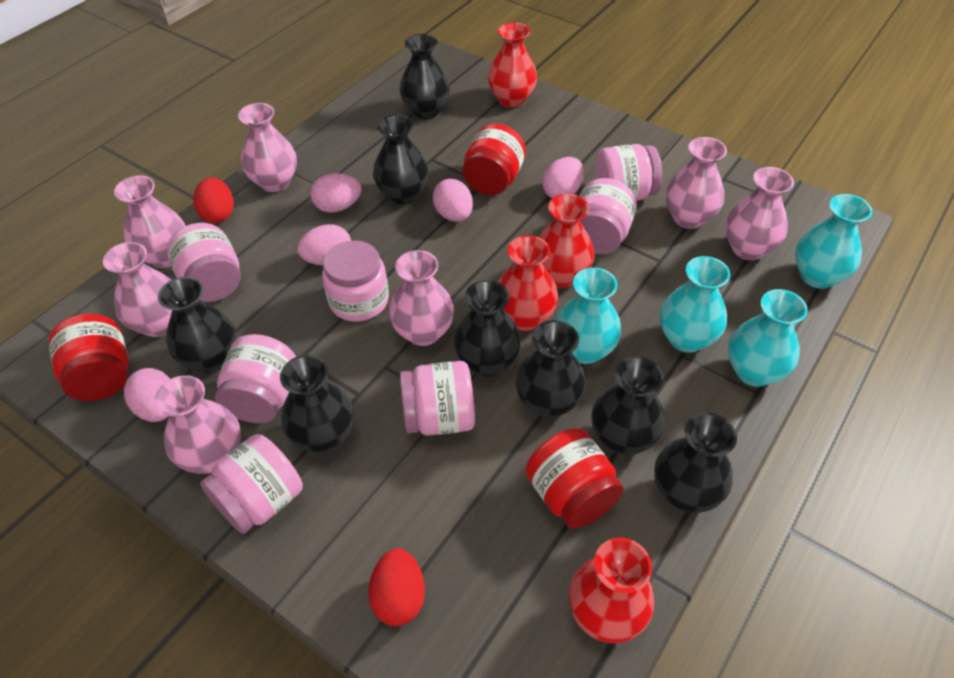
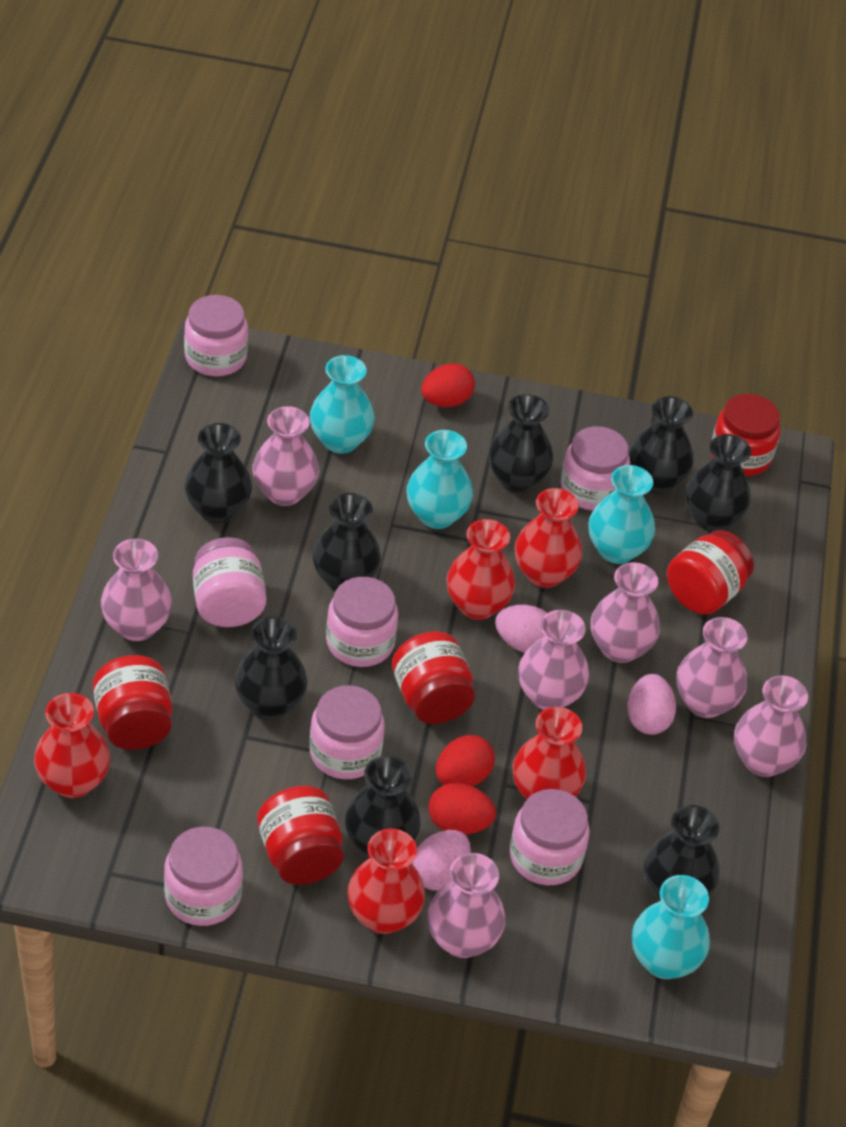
pink egg: [124,368,170,422] [297,224,351,266] [310,173,362,213] [432,179,473,222] [542,157,584,198] = 5 -> [412,830,471,891] [495,605,547,653] [627,674,676,735] = 3
red egg: [193,177,234,223] [368,548,425,626] = 2 -> [421,363,475,407] [428,783,496,835] [436,735,495,786] = 3
red jar: [49,314,129,401] [463,124,526,195] [526,429,623,529] = 3 -> [93,655,172,750] [257,786,344,885] [392,631,475,724] [667,530,754,615] [711,394,780,476] = 5
red vase: [488,22,537,107] [498,235,558,331] [539,194,595,288] [569,538,654,643] = 4 -> [34,693,110,798] [347,828,425,934] [447,519,515,620] [513,707,586,800] [515,488,582,588] = 5

